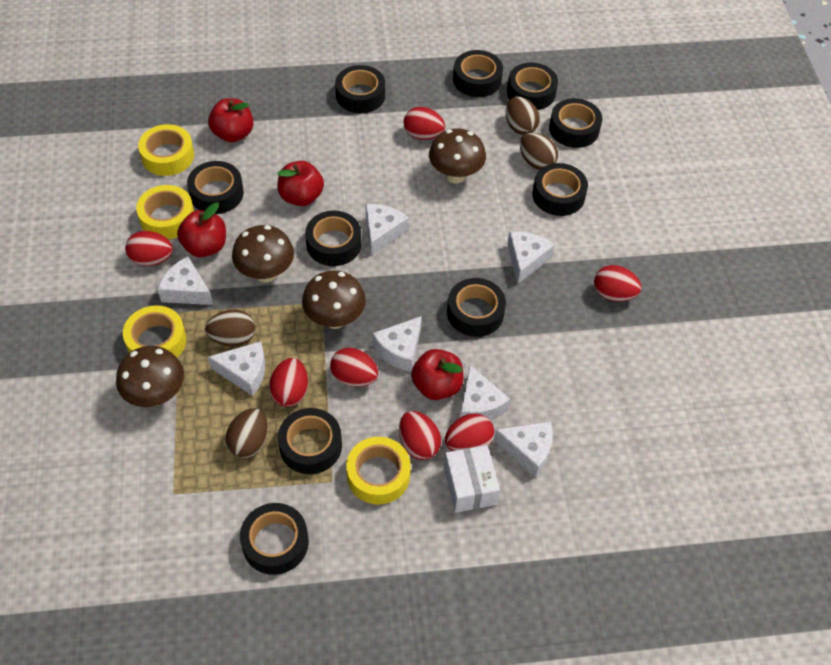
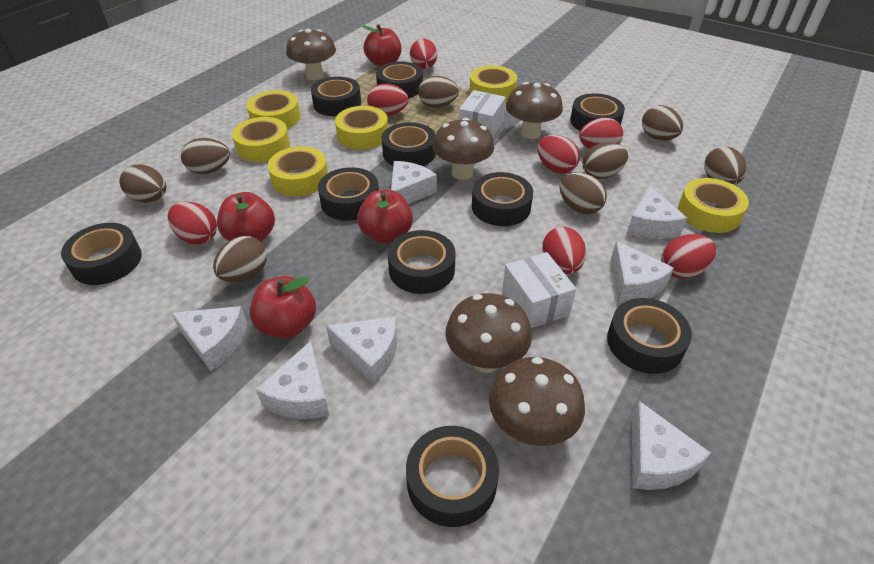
brown egg: [205,310,255,346] [225,408,268,458] [506,97,540,135] [520,133,558,170] = 4 -> [120,164,166,203] [181,138,230,174] [213,236,267,282] [418,76,459,108] [560,173,607,214] [582,142,628,179] [642,105,683,141] [704,147,746,185] = 8
brown mushroom: [116,346,184,407] [232,225,294,282] [302,270,366,329] [429,128,486,184] = 4 -> [286,29,336,80] [433,118,494,180] [445,293,532,373] [489,357,585,446] [506,82,563,139] = 5
white box: [444,445,500,513] = 1 -> [459,90,506,137] [502,252,576,328] = 2
yellow tape: [123,305,187,358] [136,185,194,239] [138,124,194,176] [346,437,411,504] = 4 -> [232,117,290,162] [246,90,301,129] [268,146,328,196] [335,106,388,150] [469,66,517,102] [678,178,749,233] = 6

